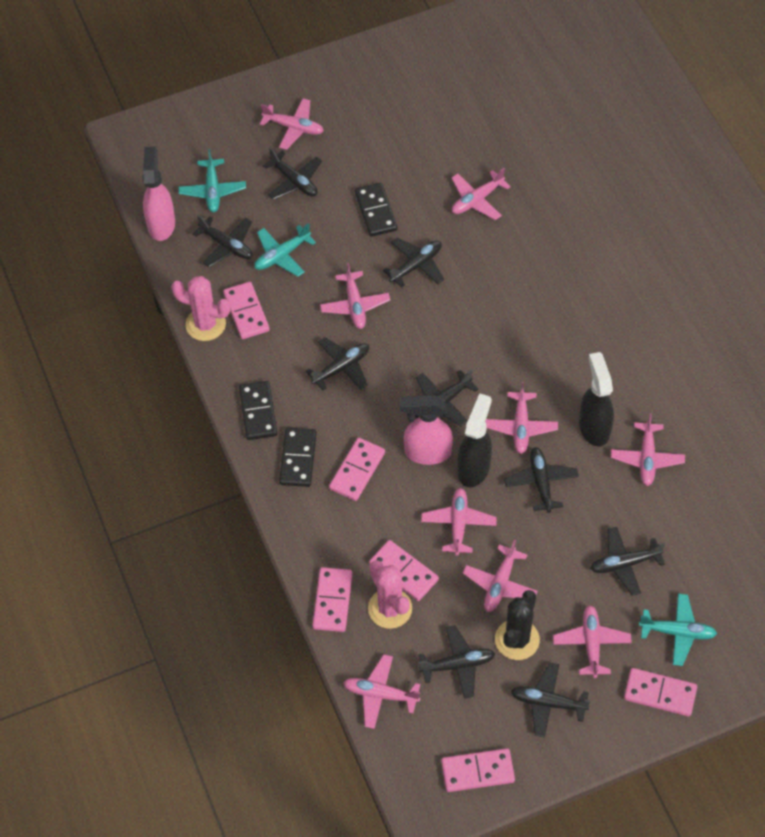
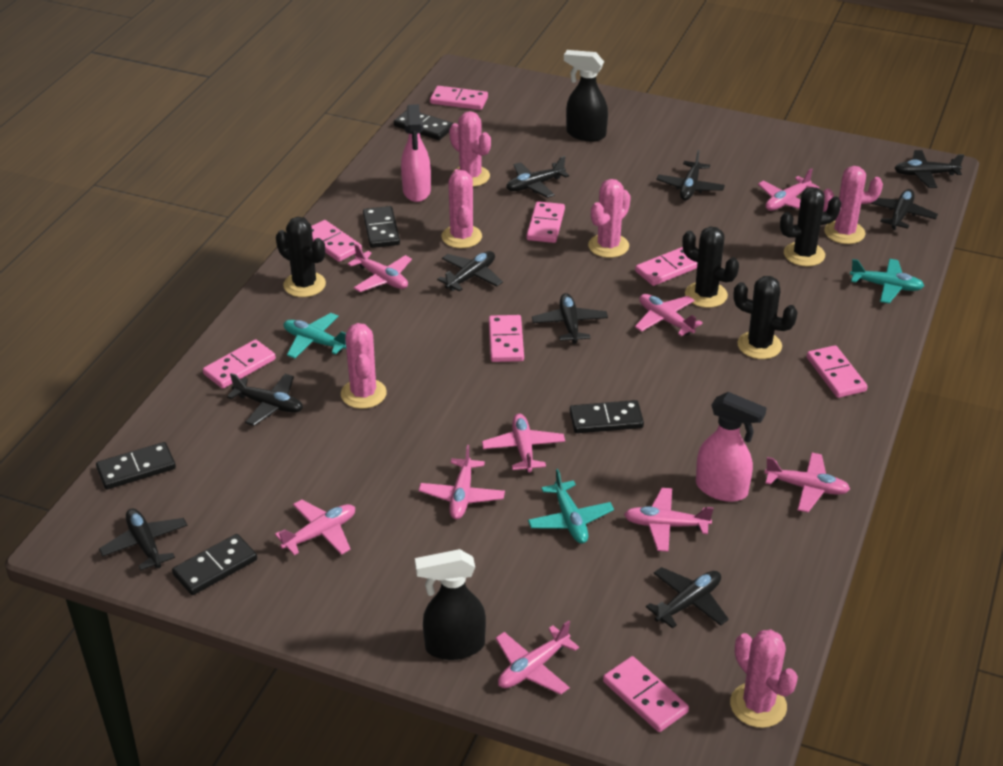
black cactus: [495,590,540,660] = 1 -> [276,217,326,297] [682,227,739,308] [734,276,798,359] [780,187,841,266] = 4
black domino: [239,381,277,440] [279,428,317,487] [355,183,397,237] = 3 -> [96,442,176,489] [172,534,257,595] [363,206,400,248] [394,110,453,140] [570,400,644,433] = 5
pink cactus: [171,276,231,341] [368,560,412,629] = 2 -> [341,323,387,409] [442,169,482,248] [449,111,491,187] [588,179,631,258] [730,629,798,728] [823,166,883,244] = 6
pink domino: [223,282,270,339] [312,567,352,632] [329,438,385,501] [369,540,439,601] [441,748,515,792] [624,668,697,716] = 6 -> [203,339,276,389] [311,220,362,262] [430,86,488,110] [489,315,524,362] [526,201,565,243] [603,656,689,732] [635,247,698,286] [807,345,868,398] = 8

